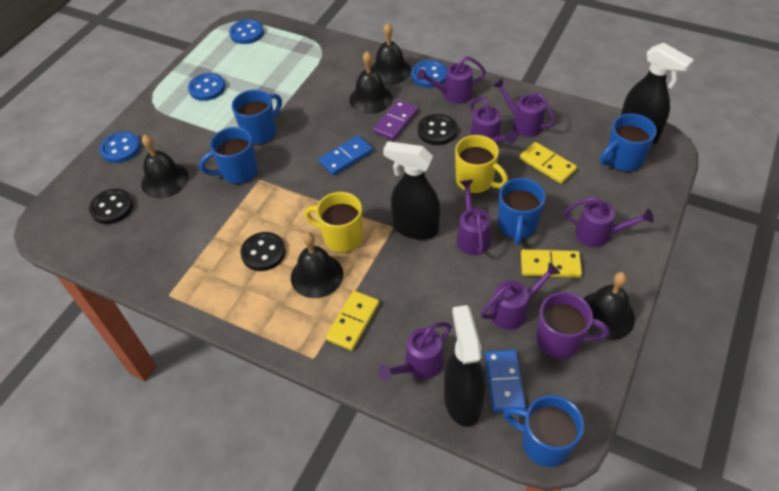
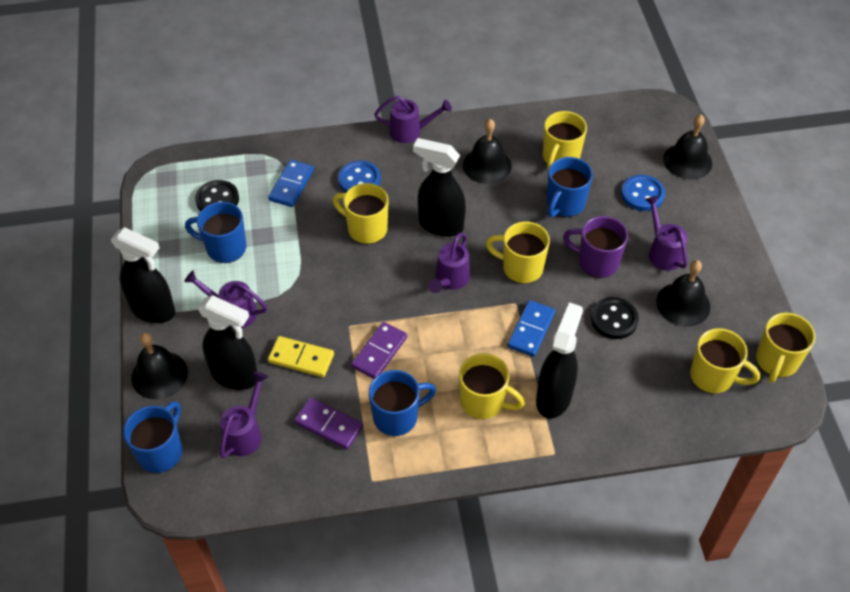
black bell: [141,135,189,198] [291,232,343,298] [349,51,393,114] [371,23,411,85] [583,272,635,340] = 5 -> [131,333,188,400] [463,119,511,184] [656,260,710,327] [663,115,712,179] = 4
black button: [89,189,133,224] [240,232,286,271] [418,114,457,145] = 3 -> [195,180,239,211] [591,297,639,339] = 2
black spray bottle: [383,141,440,240] [444,305,485,427] [621,43,694,144] = 3 -> [111,227,175,323] [198,295,257,390] [413,138,466,237] [536,302,583,418] = 4
blue button: [99,131,141,163] [188,73,226,101] [229,19,264,44] [411,60,447,88] = 4 -> [338,160,381,192] [621,175,665,211] = 2
blue mug: [199,127,258,184] [232,89,282,145] [498,178,546,245] [503,395,584,467] [600,113,657,172] = 5 -> [123,401,182,473] [185,202,246,263] [369,370,436,436] [547,157,593,217] = 4
purple domino: [373,100,418,140] = 1 -> [294,397,363,449] [351,322,407,379] = 2
purple watering can: [378,322,452,381] [417,56,486,104] [456,180,491,255] [470,97,517,145] [480,262,560,330] [493,78,556,137] [564,197,654,247] = 7 -> [184,270,267,328] [220,372,269,458] [374,96,452,143] [428,233,470,293] [645,196,688,271] = 5
yellow domino: [326,291,379,351] [520,142,577,184] [521,249,582,278] = 3 -> [268,336,334,377] = 1
yellow mug: [304,192,363,253] [455,135,508,194] = 2 -> [333,183,388,244] [459,353,525,419] [486,222,550,284] [543,111,587,170] [690,328,760,394] [756,313,816,383] = 6

